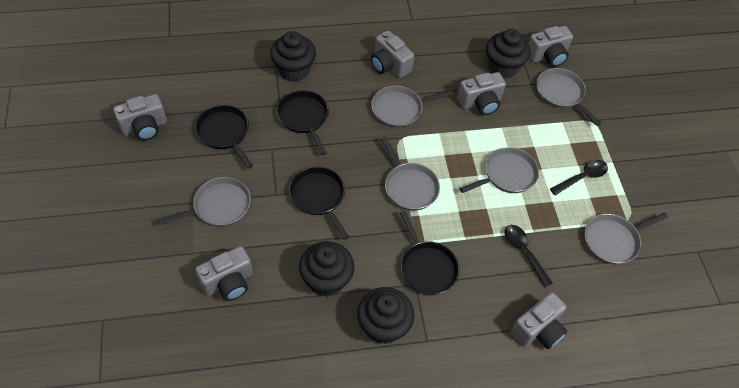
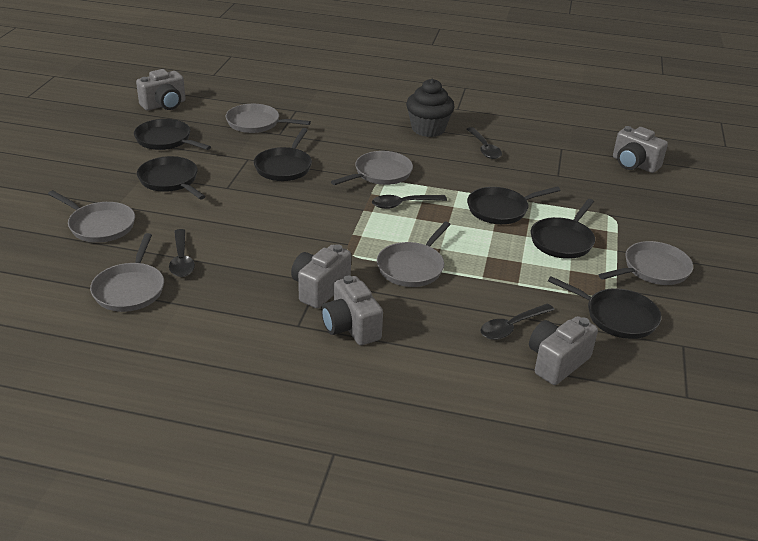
black cupcake: [270,31,316,82] [299,241,354,297] [357,287,414,344] [486,29,530,79] = 4 -> [406,79,455,137] = 1
black pan: [195,105,253,169] [277,90,329,155] [289,167,349,240] [400,211,459,295] = 4 -> [134,119,211,150] [137,156,206,199] [254,128,312,181] [467,186,560,224] [531,199,595,259] [548,276,661,339] = 6
black spoon: [505,225,553,287] [550,160,608,195] = 2 -> [169,229,195,277] [372,195,447,209] [467,127,502,159] [481,303,554,340] = 4
grey camera: [113,94,167,140] [195,246,253,301] [371,31,414,78] [457,72,506,115] [511,292,567,349] [528,26,573,67] = 6 -> [136,69,186,110] [291,244,351,309] [321,275,383,345] [529,316,598,385] [613,126,668,173] = 5

